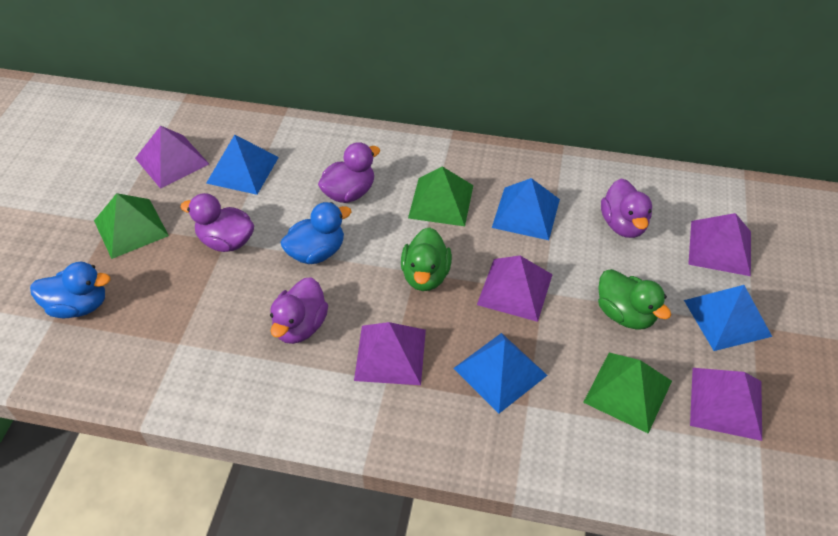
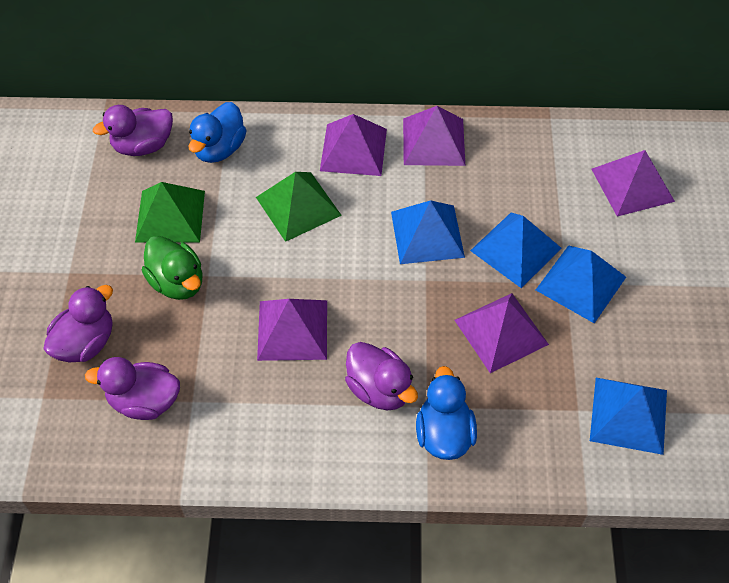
green duck: [401,227,452,291] [598,269,671,330] = 2 -> [142,236,203,300] = 1
green pyramid: [94,193,169,259] [408,166,474,226] [583,353,672,434] = 3 -> [135,182,205,243] [256,172,342,242] = 2

